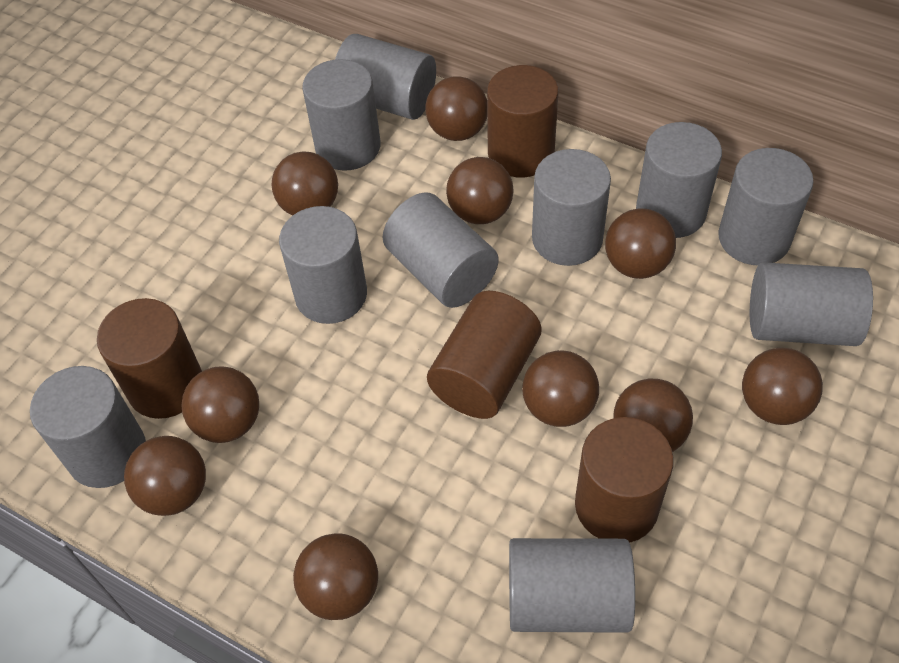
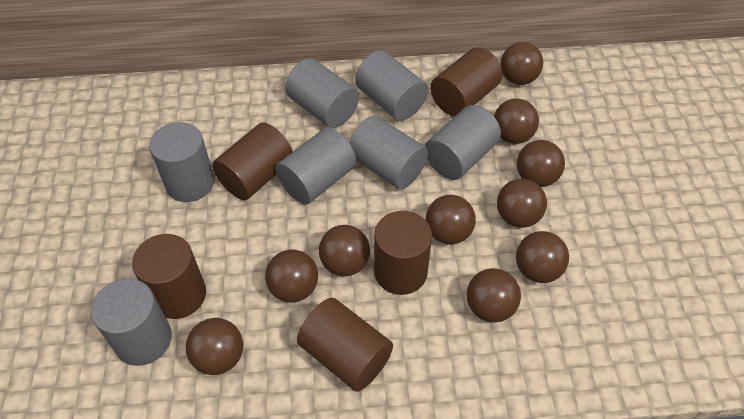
brown cylinder: [97,298,202,419] [427,291,542,419] [487,65,558,178] [575,417,674,543] = 4 -> [132,234,206,319] [212,122,293,200] [297,298,393,392] [374,211,432,295] [430,47,503,117] = 5
grey cylinder: [30,366,146,488] [279,206,367,324] [302,59,381,170] [335,34,436,120] [383,192,499,308] [509,538,635,633] [532,149,611,266] [636,122,722,238] [718,148,814,265] [750,262,873,346] = 10 -> [91,279,172,366] [149,122,214,202] [276,128,356,205] [285,58,359,128] [349,116,428,189] [355,50,428,121] [425,105,501,180] = 7

